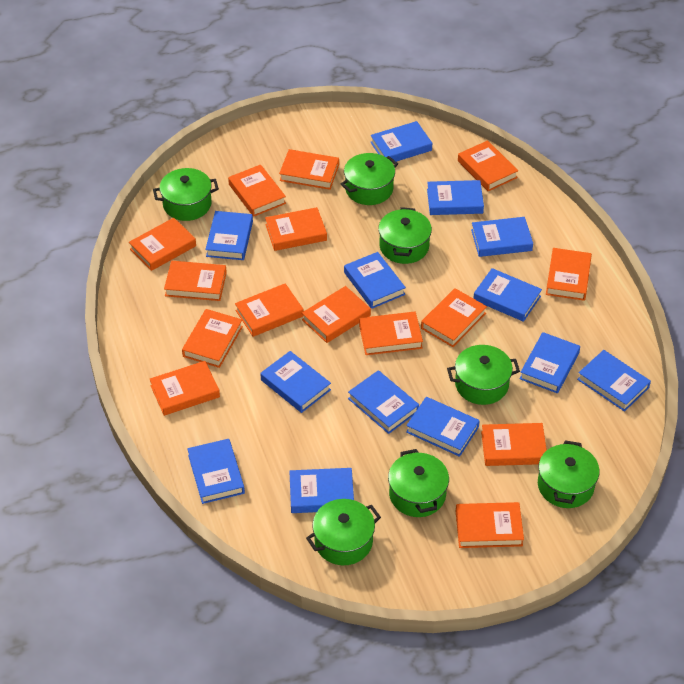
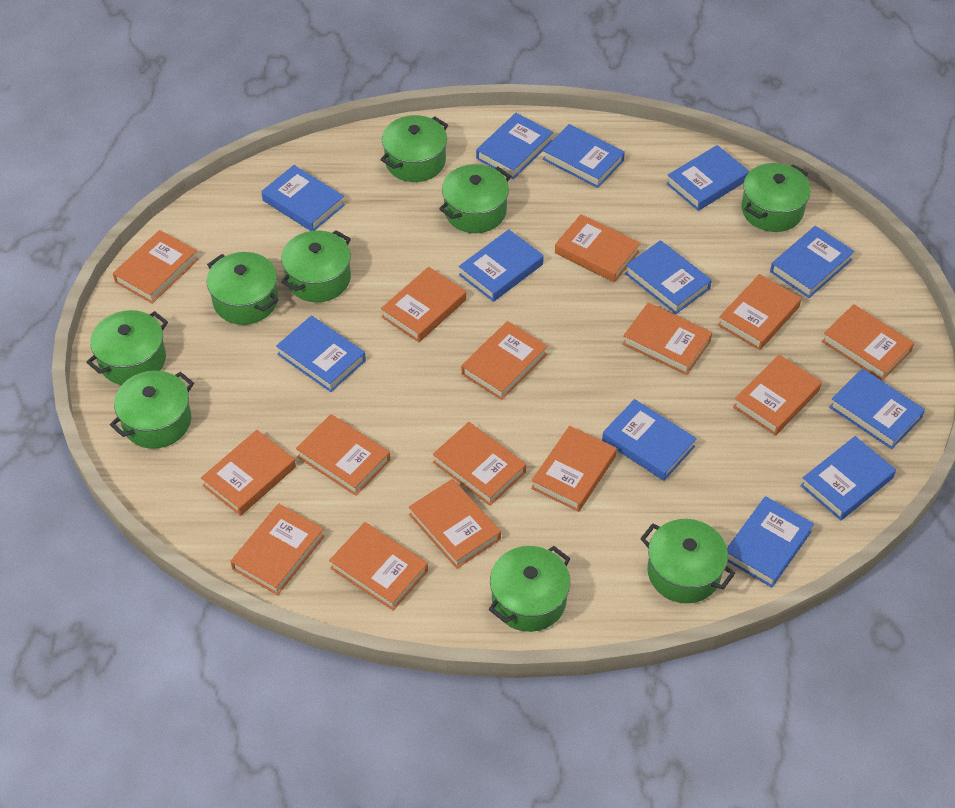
blue book: [187,439,245,504] [205,211,253,260] [261,351,331,413] [289,468,354,513] [344,252,406,309] [348,370,419,434] [370,121,432,162] [406,397,480,457] [427,180,484,215] [471,217,533,257] [473,268,542,322] [520,332,580,393] [577,350,651,412] = 13 -> [261,165,345,231] [276,316,366,392] [459,229,544,302] [476,113,553,179] [543,124,625,188] [602,399,697,481] [625,240,712,314] [666,145,749,211] [727,496,814,588] [770,226,855,298] [800,436,896,520] [830,368,925,449] = 12
green pot: [153,168,219,221] [306,499,381,565] [341,153,398,205] [378,207,432,264] [388,449,449,517] [447,345,520,405] [538,440,600,508] = 7 -> [86,310,168,385] [110,371,194,449] [207,252,278,325] [281,230,351,302] [380,115,448,182] [439,164,511,233] [488,546,571,632] [640,519,735,603] [741,163,811,232] = 9

